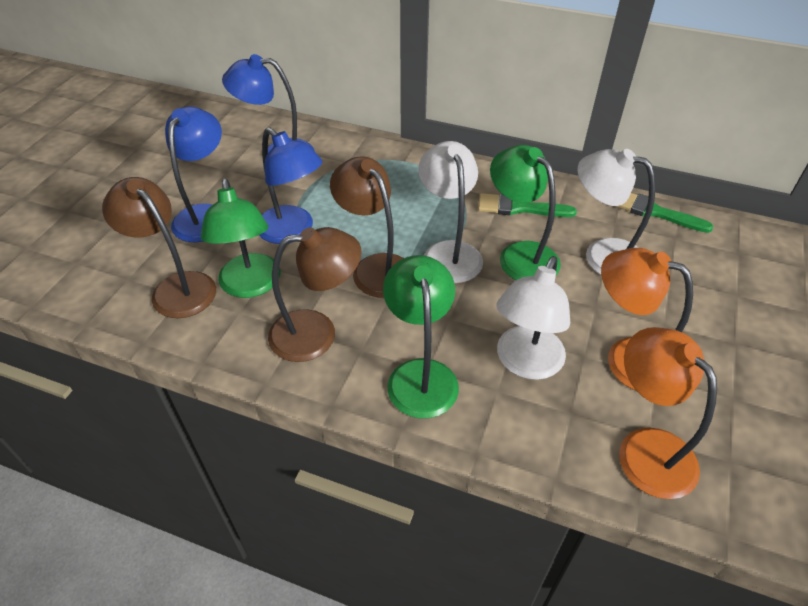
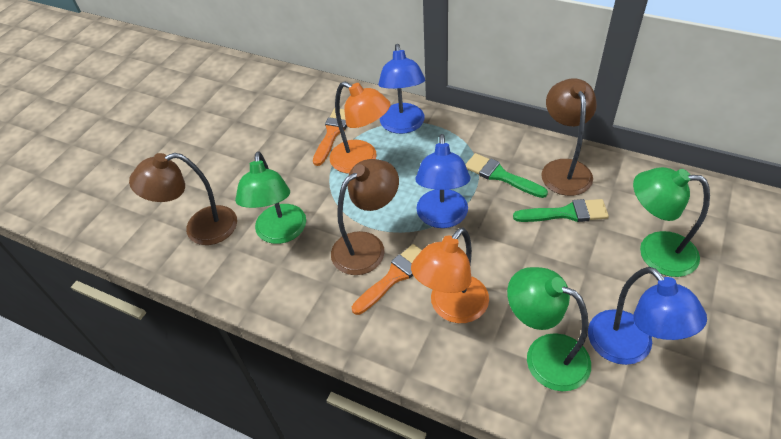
orange brush: none = 0 -> [313,108,347,166] [352,244,422,315] = 2
white lamp: [418,141,483,283] [496,256,570,380] [578,149,655,275] = 3 -> none = 0

